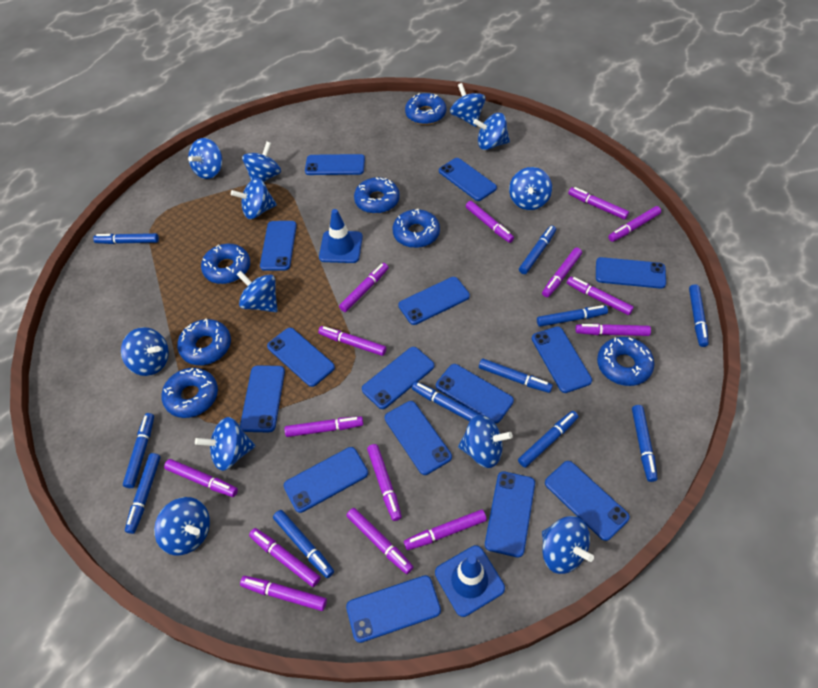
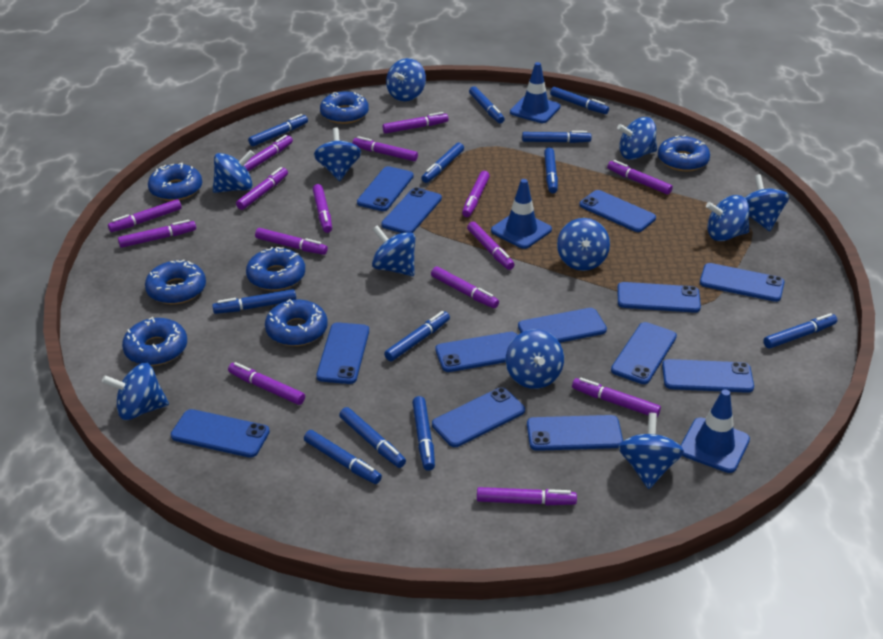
blue marker: [93,233,159,244] [123,413,154,488] [125,453,161,534] [273,510,334,578] [412,382,479,421] [479,359,553,393] [518,411,578,468] [519,226,556,274] [537,305,608,327] [632,405,658,482] [689,284,709,347] = 11 -> [212,289,296,314] [248,114,308,146] [304,430,382,484] [339,407,406,468] [384,311,450,361] [412,396,435,471] [422,143,464,183] [469,86,505,123] [522,131,592,143] [544,148,558,193] [550,87,609,114] [763,313,837,348] = 12
blue phone: [240,365,285,432] [260,221,297,271] [267,328,335,387] [284,447,368,513] [305,154,365,175] [346,575,441,643] [362,347,435,409] [385,401,452,475] [398,277,470,325] [436,364,514,424] [439,158,497,201] [485,471,535,558] [532,326,592,393] [545,461,630,541] [596,257,666,289] = 15 -> [171,409,270,458] [316,322,369,384] [357,166,414,211] [381,187,442,233] [432,387,525,447] [435,332,518,372] [518,308,607,343] [527,415,623,451] [579,190,656,232] [611,322,677,384] [617,282,701,313] [662,359,754,393] [700,263,785,302] = 13
blue spinning top: [121,327,169,376] [154,497,210,555] [188,138,222,179] [195,417,255,471] [231,178,277,219] [236,271,278,312] [242,141,281,182] [450,83,486,127] [458,414,513,468] [473,113,510,150] [509,167,552,210] [542,516,594,574] = 12 -> [102,363,169,420] [213,150,254,193] [314,127,361,181] [372,225,415,276] [386,58,426,101] [506,329,564,389] [557,218,610,271] [617,117,657,160] [618,413,684,489] [706,195,749,241] [745,174,789,231] = 11
blue traffic cone: [319,209,363,263] [435,545,505,617] = 2 -> [491,179,552,249] [510,62,560,123] [680,389,750,473] = 3

